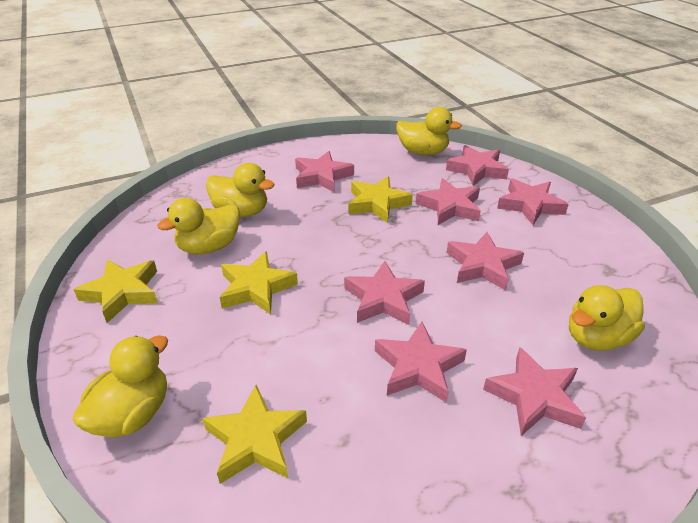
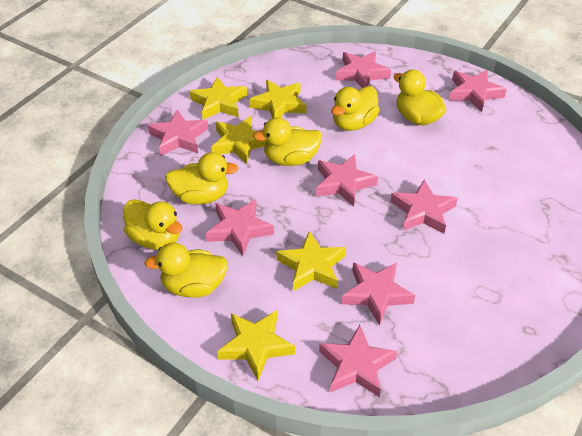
yellow duck: [73,335,168,437] [157,198,240,254] [206,163,275,217] [396,107,462,155] [569,285,645,351] = 5 -> [123,199,183,250] [145,242,228,298] [165,152,239,204] [253,117,322,166] [331,86,380,131] [393,70,447,125] = 6
yellow star: [73,259,158,323] [202,385,307,484] [220,251,298,315] [348,176,413,223] = 4 -> [190,77,247,120] [211,116,267,164] [217,310,295,380] [249,80,307,118] [276,231,346,291] = 5

